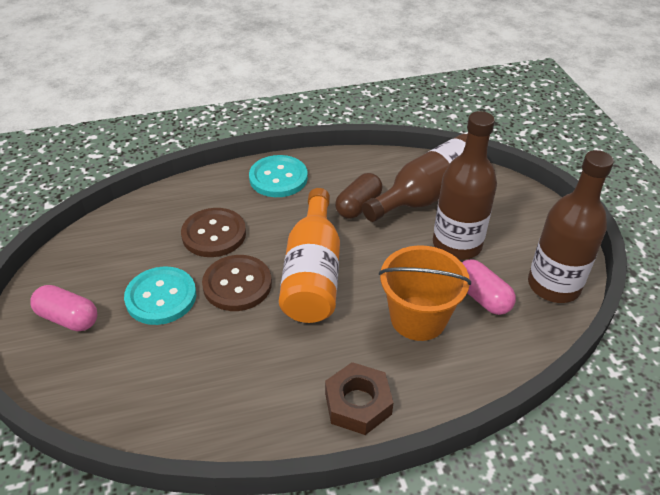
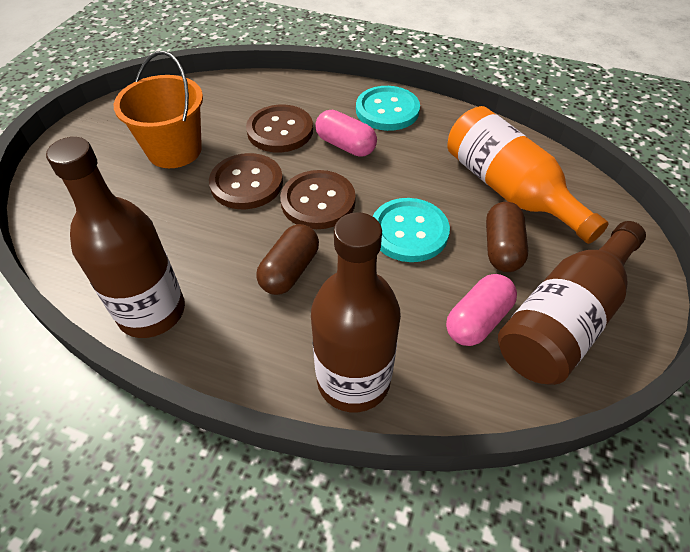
brown button: [181,208,246,257] [202,255,272,311] = 2 -> [209,153,283,209] [246,105,313,152] [280,170,356,229] = 3
brown capsule: [335,173,382,219] = 1 -> [256,224,319,295] [486,202,528,272] = 2
brown nut: [325,362,394,435] = 1 -> none = 0

